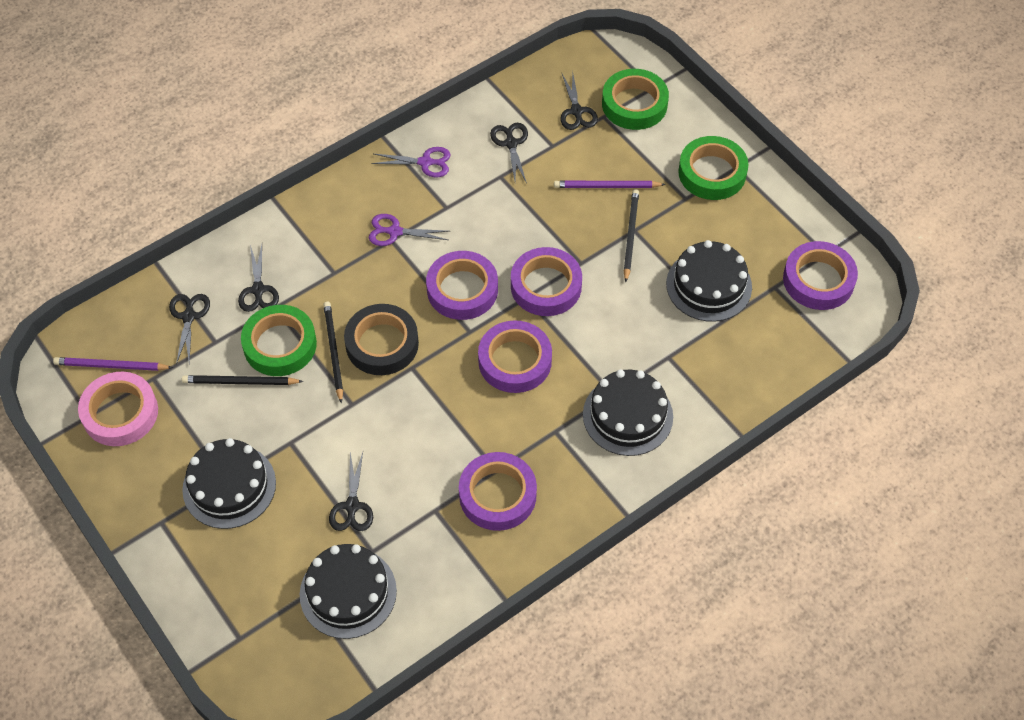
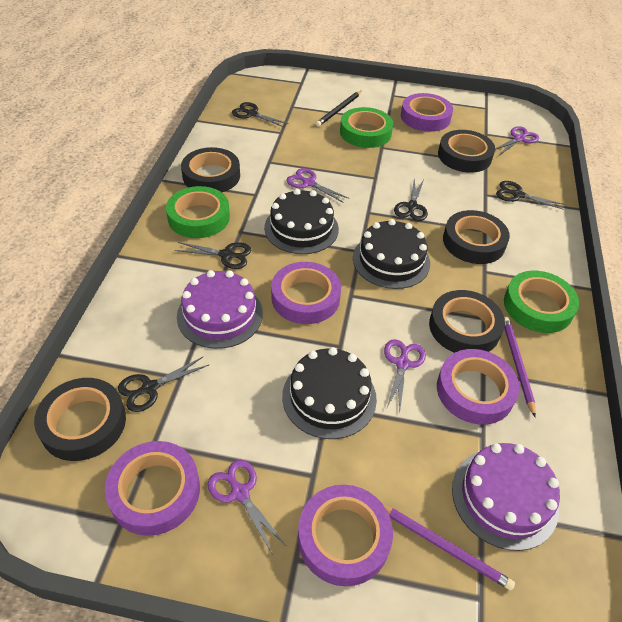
black cake: [182,438,276,529] [300,544,397,639] [583,370,673,456] [666,240,752,322] = 4 -> [264,189,339,254] [282,347,377,439] [353,219,430,289] = 3
black pencil: [182,375,303,385] [323,302,343,404] [623,189,639,282] = 3 -> [316,91,362,127] = 1
black tape: [344,304,419,375] = 1 -> [34,378,126,461] [181,147,240,192] [429,290,505,353] [438,130,495,173] [443,210,510,264] = 5
pink tape: [78,372,158,446] = 1 -> none = 0
purple cake: none = 0 -> [177,270,263,349] [452,443,560,551] = 2
purple scissors: [369,214,449,246] [372,147,451,177] = 2 -> [208,460,286,555] [286,168,349,203] [384,339,426,412] [495,126,539,155] = 4

